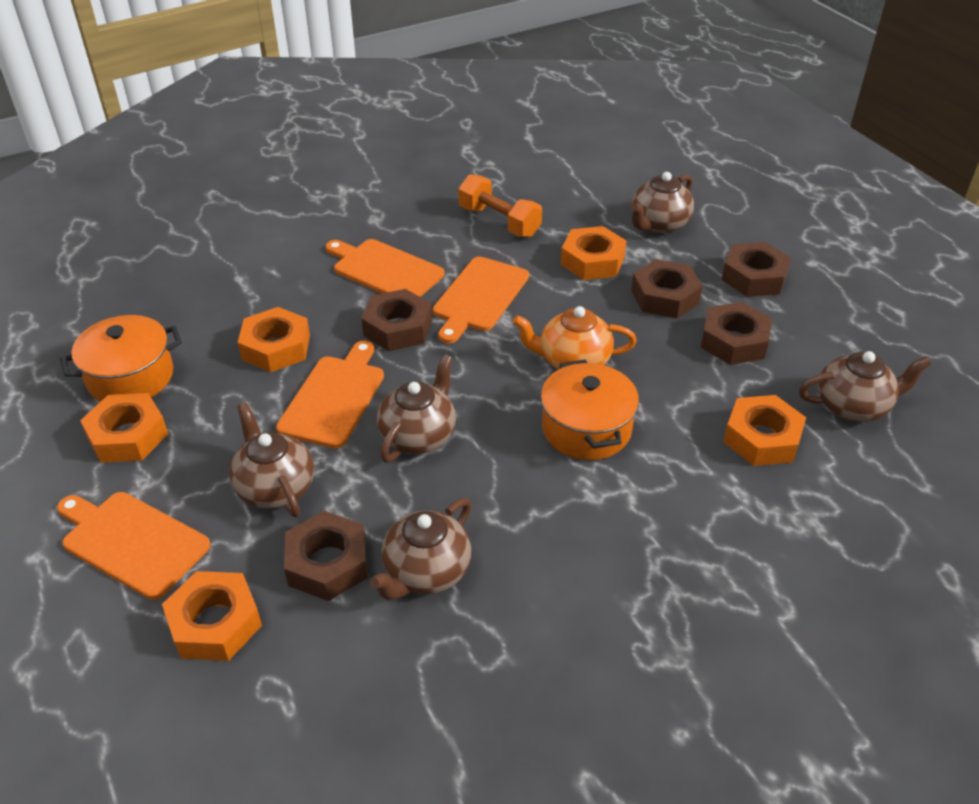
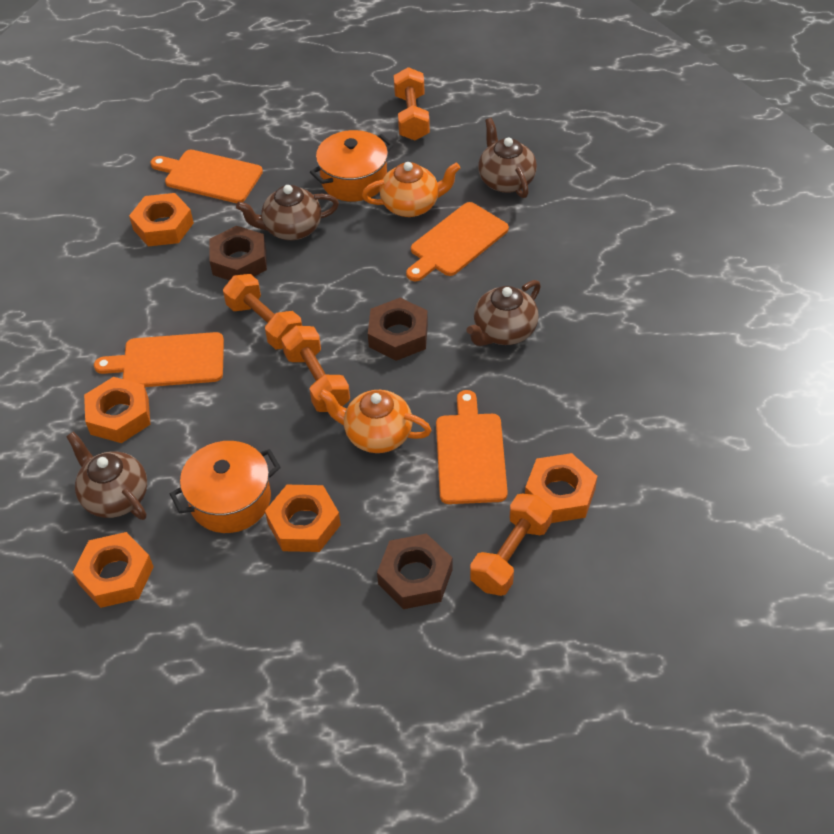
brown nut: [284,511,368,601] [361,289,432,351] [631,259,703,318] [701,302,772,365] [722,242,791,297] = 5 -> [209,226,267,281] [368,298,428,361] [377,533,452,609] = 3
brown teapot: [229,403,314,517] [370,498,472,600] [377,354,456,462] [630,172,694,234] [799,351,931,422] = 5 -> [66,432,148,520] [236,185,339,240] [466,280,541,346] [478,118,537,198] = 4
orange dumbbell: [458,174,542,237] = 1 -> [223,274,302,349] [281,326,350,412] [394,67,430,140] [470,494,553,596] = 4
orange teapot: [513,306,637,370] = 1 -> [318,389,432,453] [362,162,460,217] = 2

